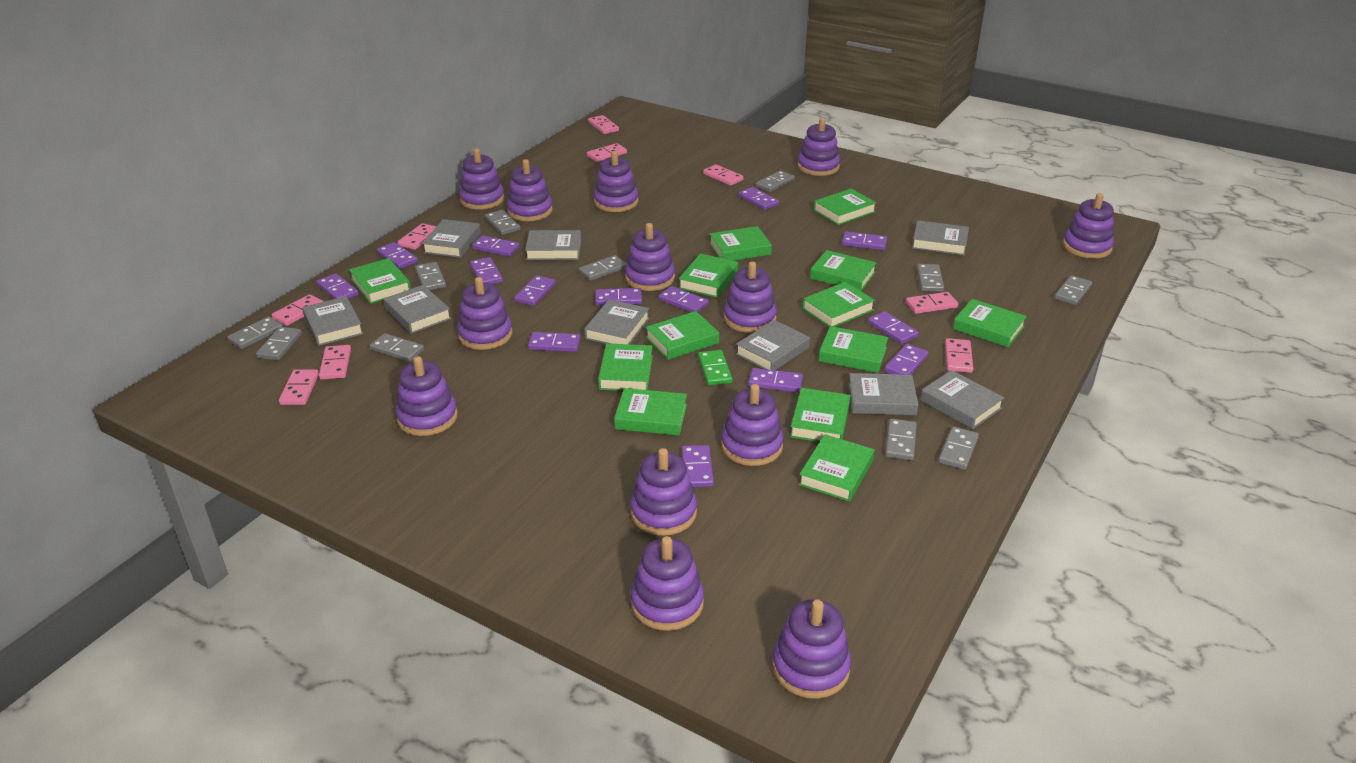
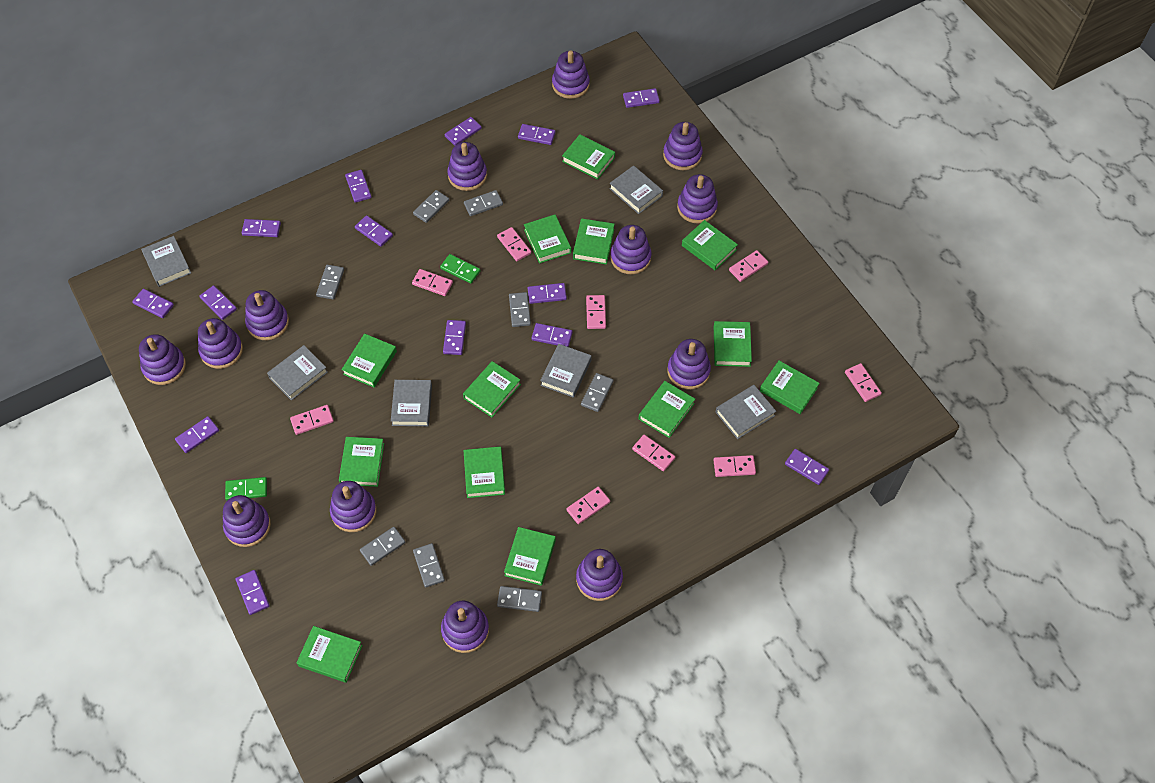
green domino: [698,350,732,385] = 1 -> [225,477,267,501] [440,254,481,284] = 2
grey book: [302,296,363,346] [384,285,451,334] [422,219,481,258] [525,230,581,260] [584,299,649,344] [736,320,810,370] [848,373,919,415] [912,220,969,255] [920,370,1004,429] = 9 -> [141,236,191,287] [267,345,328,400] [391,380,432,426] [540,344,592,398] [609,165,663,214] [716,385,776,439] = 6
grey domino: [227,317,283,349] [256,327,302,360] [370,333,424,362] [415,262,446,290] [485,210,521,235] [579,255,627,281] [756,170,795,192] [885,419,917,460] [917,264,944,292] [938,426,979,470] [1054,275,1092,305] = 11 -> [316,265,344,299] [360,527,405,566] [413,190,449,223] [413,543,445,588] [464,190,503,216] [497,586,542,612] [509,292,531,327] [581,373,613,412] = 8

